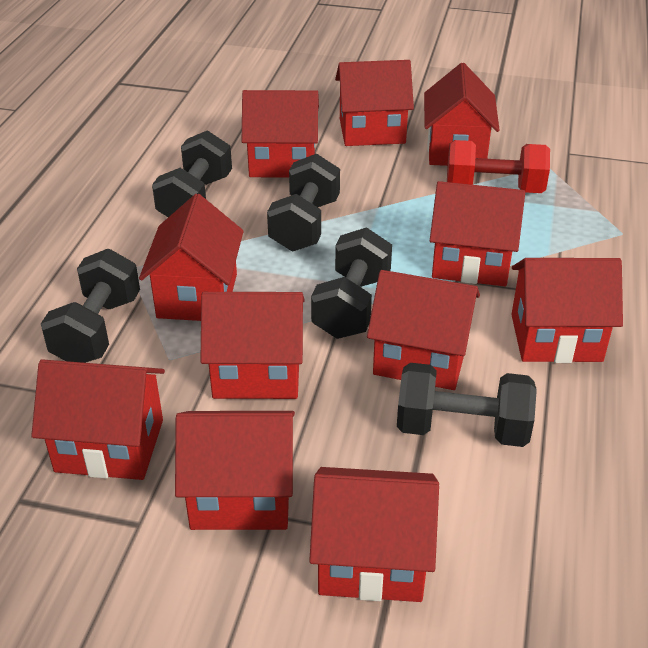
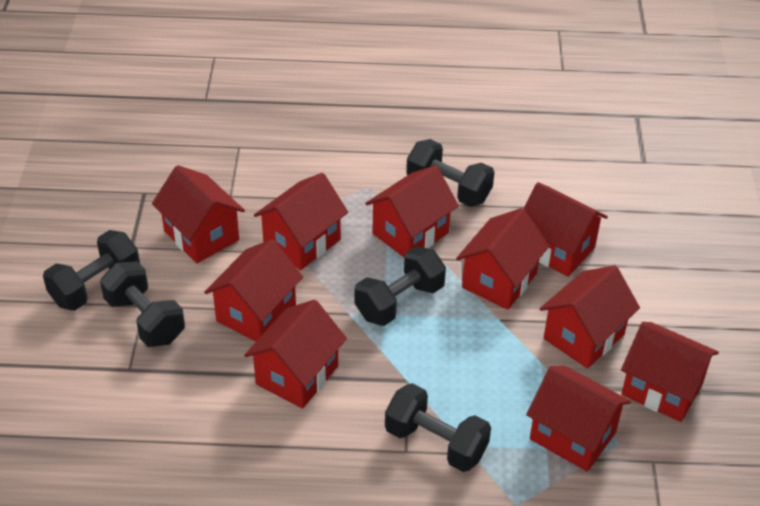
red dumbbell: [447,140,550,193] = 1 -> none = 0
red house: [31,359,165,480] [139,194,244,321] [175,411,295,530] [200,292,305,399] [242,90,319,178] [309,467,439,602] [335,60,414,146] [367,270,480,390] [424,63,500,166] [430,181,525,286] [511,258,623,363] = 11 -> [152,165,245,263] [204,239,303,342] [244,299,347,409] [254,173,348,270] [365,165,459,258] [456,208,550,310] [523,182,608,277] [526,366,631,472] [540,265,640,368] [621,322,719,422] = 10

